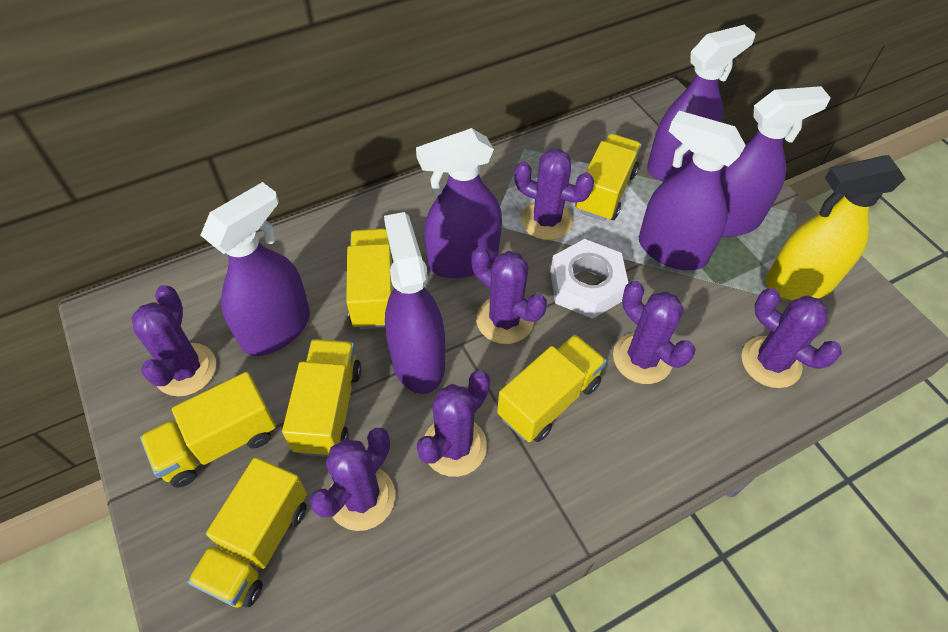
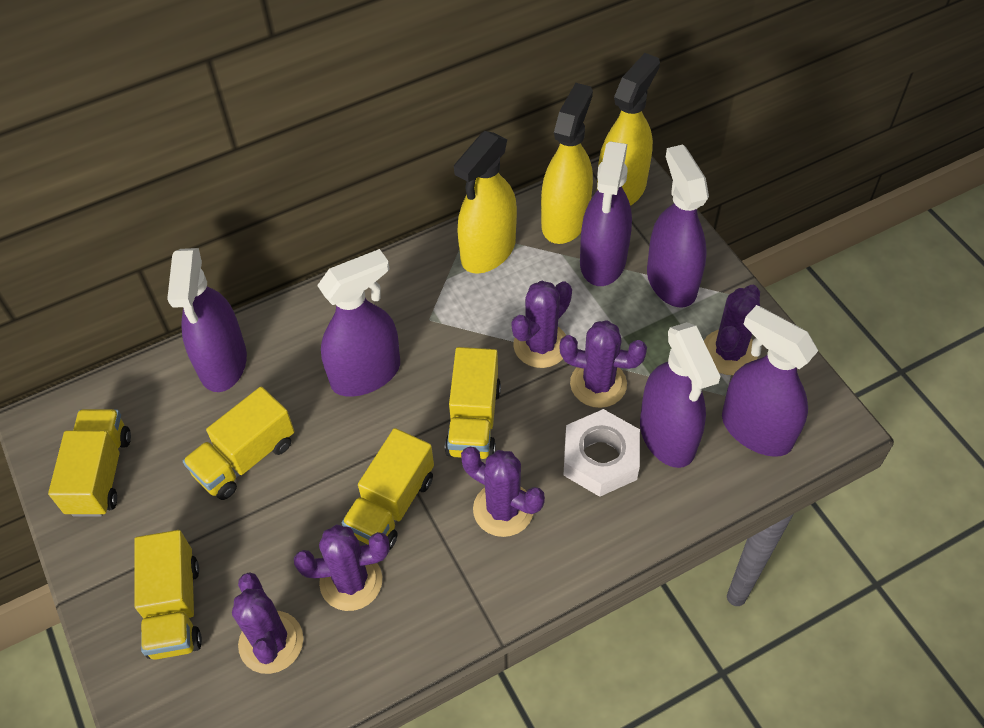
purple cactus: [131,285,216,396] [309,428,395,531] [416,371,490,477] [472,246,547,344] [514,149,594,240] [613,281,695,384] [741,288,842,388] = 7 -> [232,572,303,674] [294,524,390,611] [461,447,545,537] [512,281,572,368] [560,320,647,408] [704,285,760,375] = 6
yellow spray bottle: [766,155,906,300] = 1 -> [454,131,517,274] [541,83,593,244] [597,53,660,206] = 3
yellow truck: [140,372,276,488] [188,457,307,607] [282,339,361,457] [346,229,394,329] [497,334,607,442] [575,134,642,221] = 6 -> [48,409,131,517] [134,530,202,660] [183,387,294,500] [342,428,434,549] [445,347,501,459] = 5

